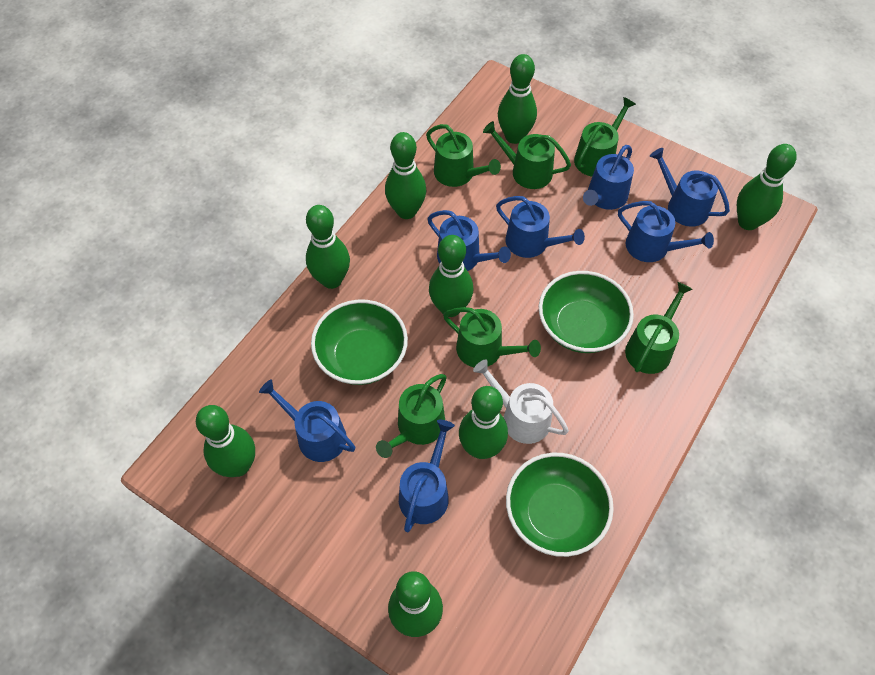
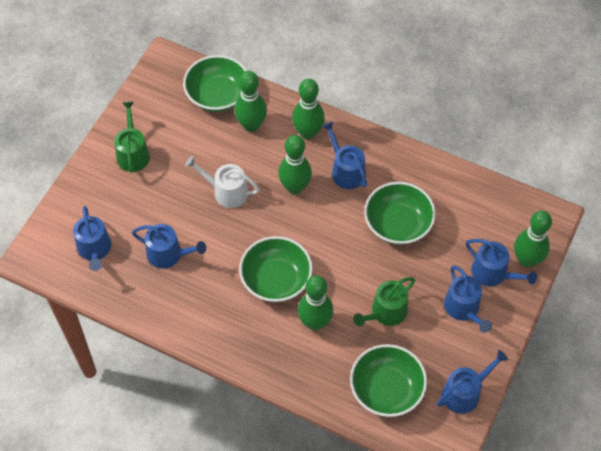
blue watering can: [259,379,355,462] [399,420,455,533] [427,210,511,271] [496,196,585,258] [583,145,634,210] [618,201,714,262] [650,148,730,227] = 7 -> [73,206,112,271] [132,224,206,269] [322,121,367,189] [436,350,508,414] [444,265,492,333] [466,239,537,286] = 6
green bowl: [311,299,408,385] [506,453,614,557] [539,271,634,353] = 3 -> [183,55,247,112] [239,236,313,302] [350,344,427,417] [364,182,436,245] = 4
green bowling pin: [196,405,255,477] [306,205,350,289] [385,132,426,219] [388,571,443,637] [429,235,473,317] [459,386,508,459] [498,54,537,144] [737,144,797,230] = 8 -> [234,71,267,132] [278,135,312,194] [292,79,325,140] [298,276,333,330] [514,211,552,268] = 5
green watering can: [376,374,446,458] [426,124,501,187] [443,307,541,367] [483,121,571,189] [574,97,636,177] [625,282,693,374] = 6 -> [114,102,150,173] [353,277,415,327] = 2

